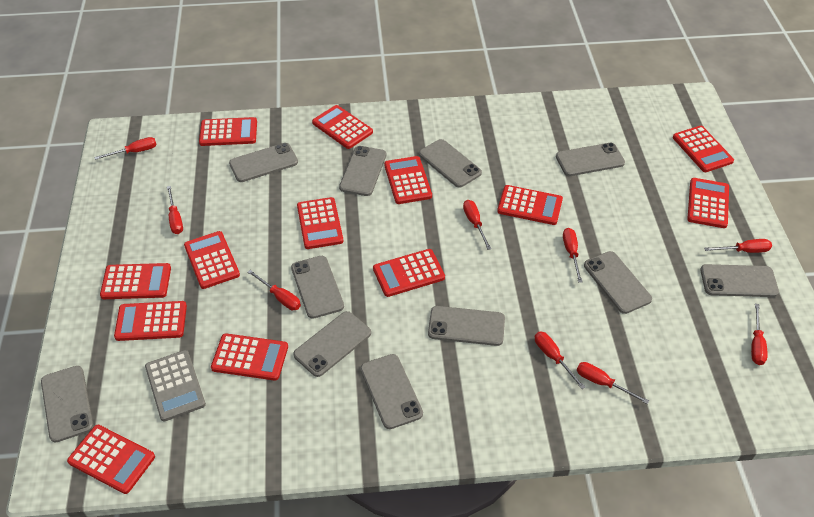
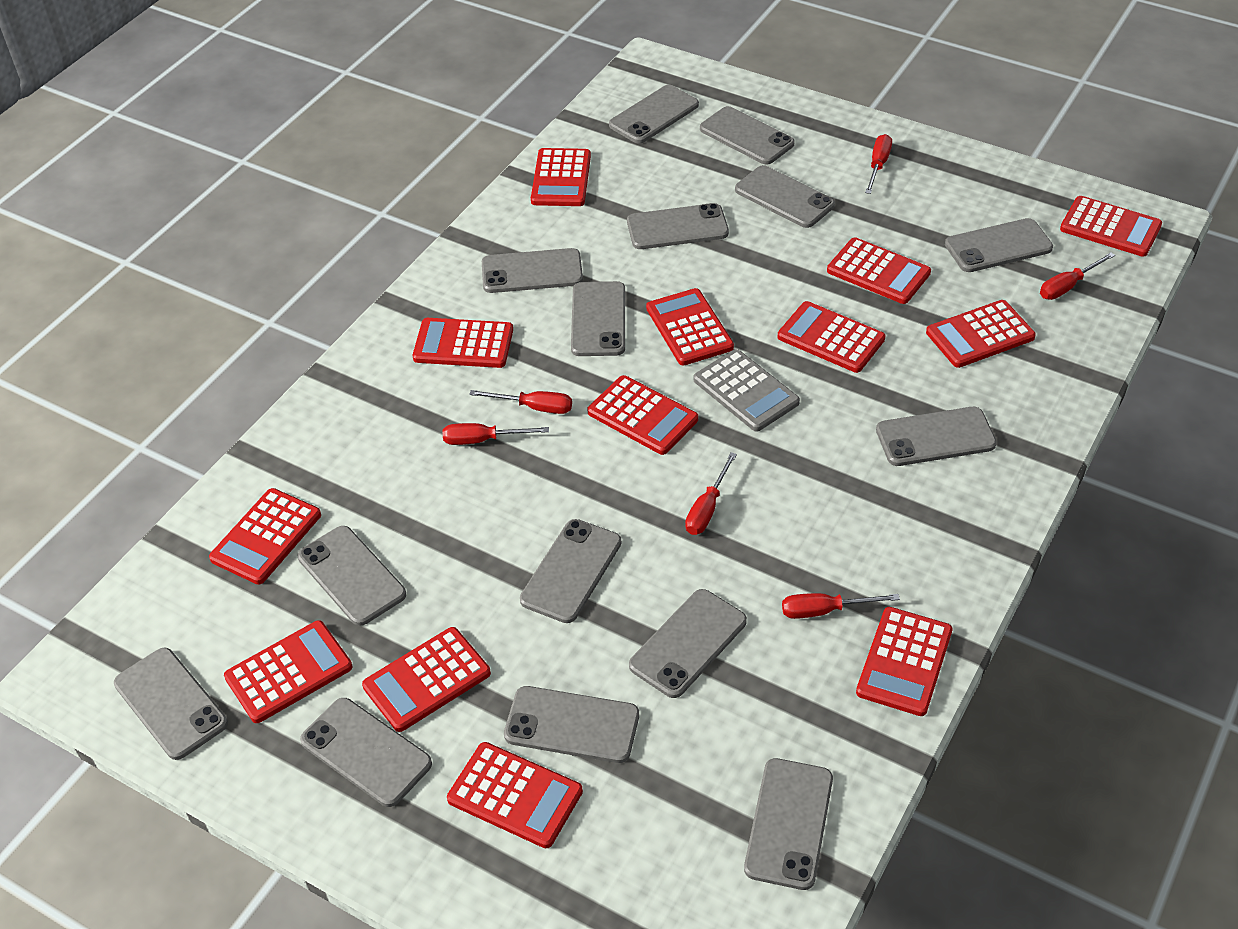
grey phone: [41,366,93,443] [229,143,298,182] [291,256,344,319] [293,311,371,377] [339,146,386,196] [360,354,423,429] [419,139,482,188] [428,306,505,346] [556,143,625,176] [584,251,652,314] [700,264,779,297] = 11 -> [114,648,228,760] [298,526,406,626] [300,698,432,807] [482,248,583,293] [504,686,639,763] [520,519,621,623] [571,281,625,356] [609,85,699,143] [627,203,729,249] [629,589,747,698] [700,106,795,164] [735,165,835,228] [744,758,833,890] [876,407,997,466] [945,218,1053,272] = 15
red screwdriver: [94,137,157,160] [167,186,183,234] [247,270,301,310] [463,200,491,250] [535,332,585,389] [563,228,582,283] [577,362,649,404] [704,239,772,253] [751,304,768,365] = 9 -> [443,423,549,445] [469,390,572,414] [685,452,737,535] [782,593,900,619] [865,134,892,194] [1040,252,1115,300] = 6

